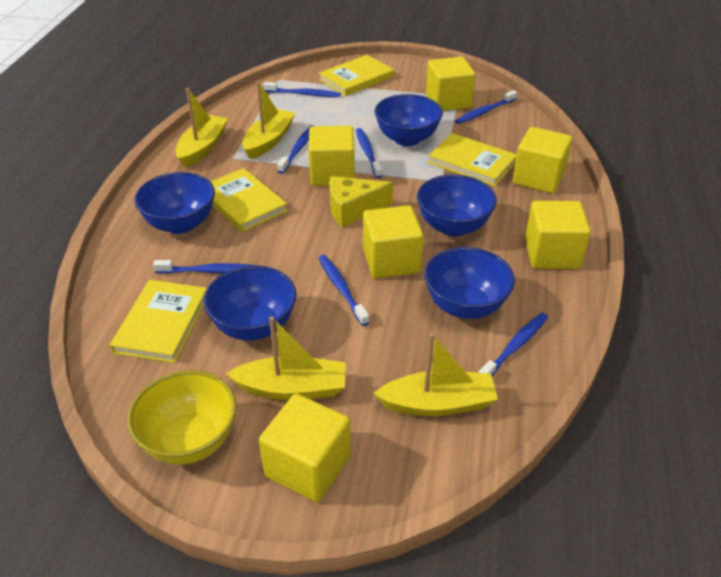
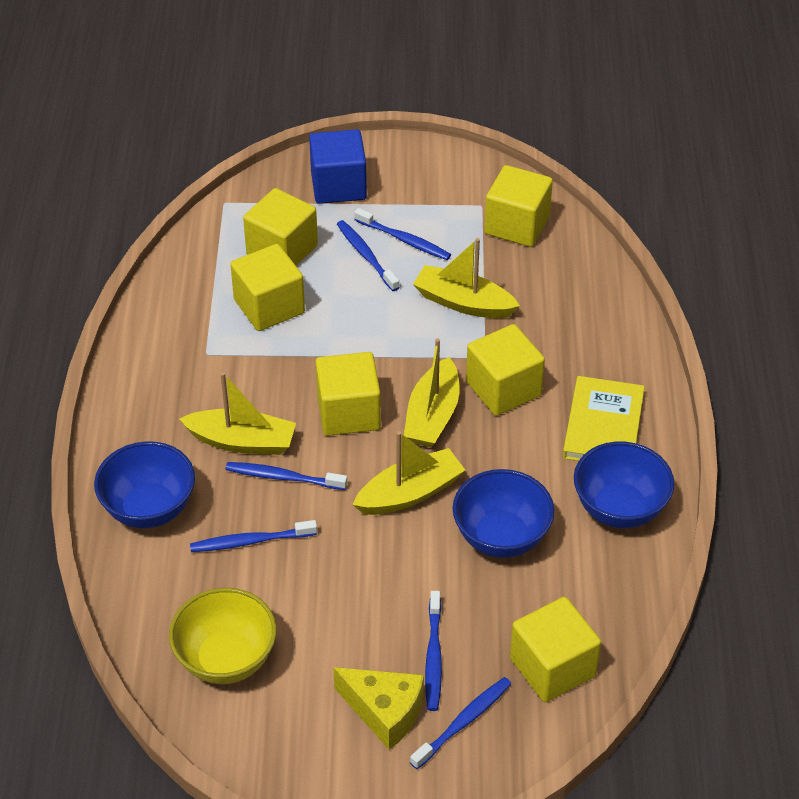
blue bowl: [134,172,215,234] [203,266,297,341] [375,94,443,146] [417,174,497,237] [424,247,515,319] = 5 -> [94,441,195,528] [453,469,554,558] [574,442,674,528] = 3
blue cube: none = 0 -> [309,129,367,204] = 1
blue toothbrush: [153,260,258,274] [263,82,341,97] [277,125,314,174] [319,255,370,326] [356,128,382,178] [455,90,517,124] [478,312,548,376] = 7 -> [190,520,317,552] [226,462,347,490] [337,220,400,291] [354,208,451,260] [410,677,512,769] [425,591,442,711] = 6
yellow book: [110,280,207,363] [211,168,288,232] [319,55,394,96] [428,133,517,186] = 4 -> [563,376,645,461] = 1

